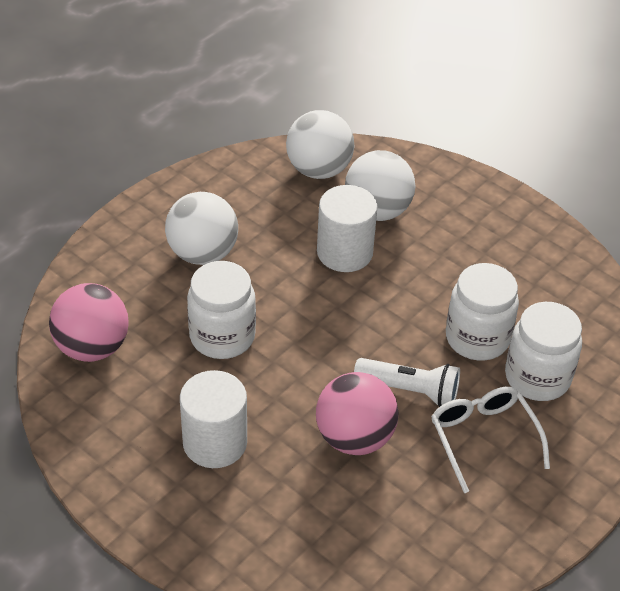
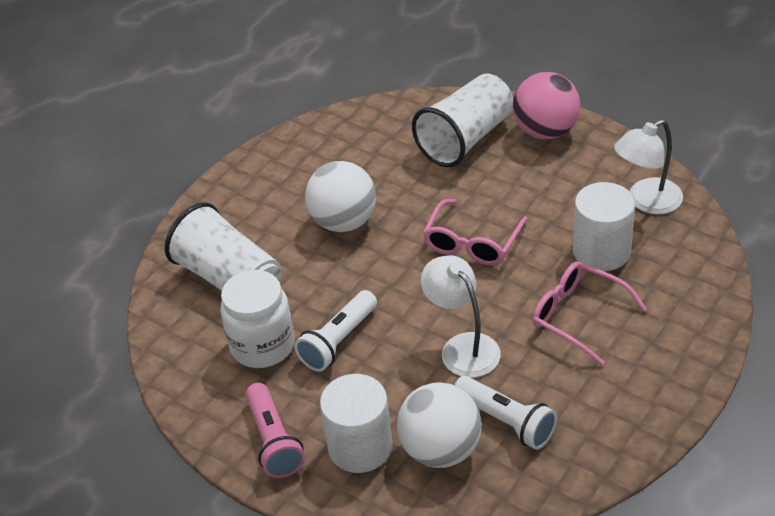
pink ball: [49,283,129,362] [316,372,399,455] = 2 -> [513,72,580,139] = 1
pink flashlight: none = 0 -> [246,383,305,478] = 1
pink glasses: none = 0 -> [423,199,527,266] [532,262,647,365] = 2
white ball: [165,192,238,265] [286,110,354,179] [345,150,415,221] = 3 -> [305,161,376,232] [397,382,482,468] = 2
white cup: none = 0 -> [165,202,281,291] [412,73,513,167] = 2
white flashlight: [354,358,460,407] = 1 -> [294,290,377,372] [455,376,557,450] = 2
white glasses: [431,387,550,493] = 1 -> none = 0
white jar: [187,261,256,359] [446,263,519,361] [505,302,582,401] = 3 -> [220,270,295,368] = 1
white lamp: none = 0 -> [421,255,501,378] [614,119,683,214] = 2

